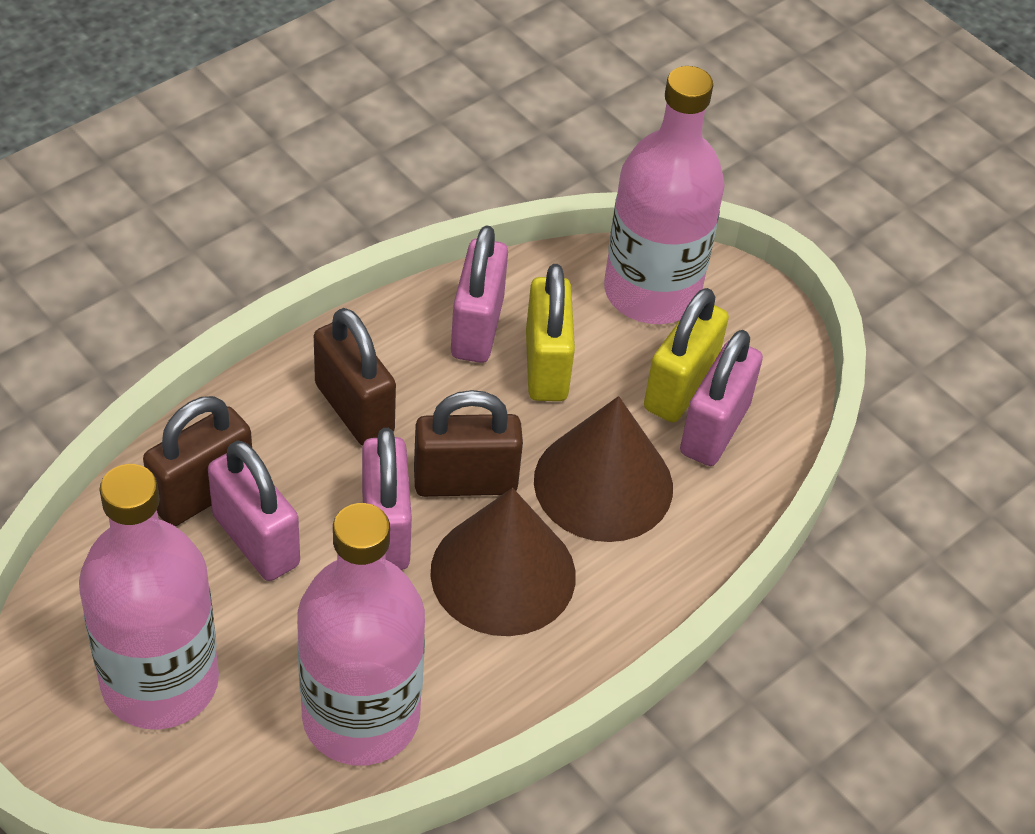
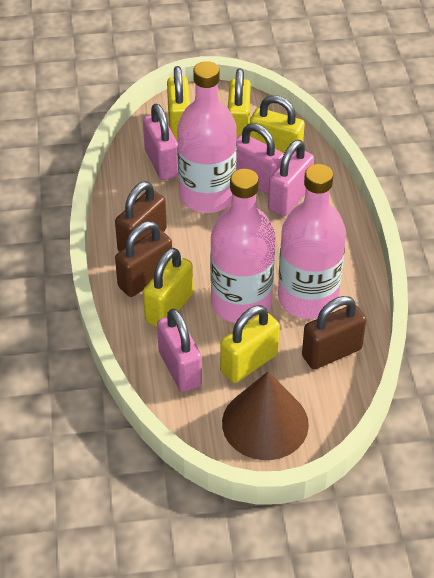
brown cone: [430,488,576,636] [534,396,673,542] = 2 -> [222,371,309,460] = 1
yellow padlock: [526,264,575,401] [644,288,729,422] = 2 -> [143,248,193,327] [167,66,190,141] [220,305,280,383] [228,68,251,138] [250,95,305,153] = 5

